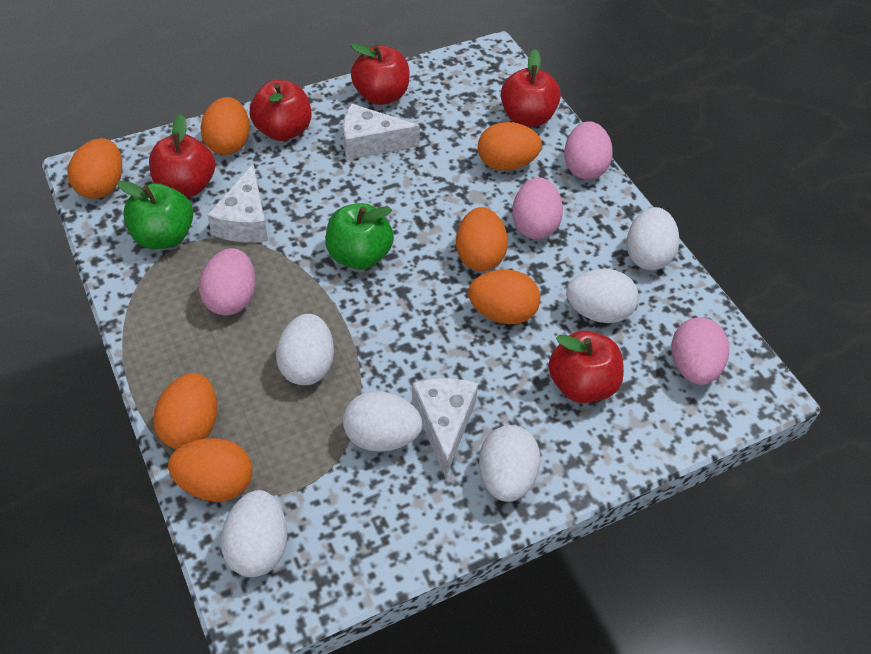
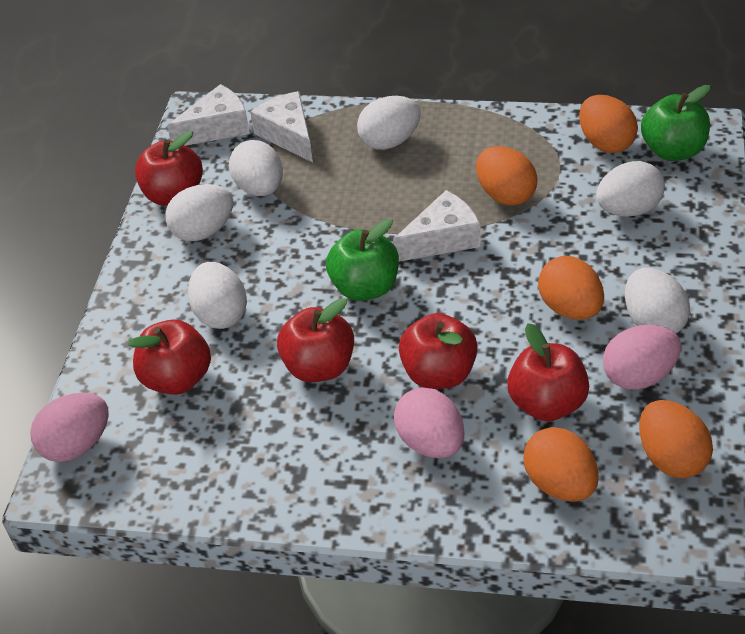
orange egg: [68,138,122,199] [153,373,217,449] [168,438,253,502] [201,97,250,155] [456,207,508,271] [468,270,541,324] [478,122,542,171] = 7 -> [476,146,537,206] [523,427,599,502] [538,256,604,320] [579,95,638,153] [639,400,713,478] = 5
pink egg: [199,248,255,316] [512,177,563,239] [564,121,613,180] [671,318,729,385] = 4 -> [30,393,109,462] [394,387,465,458] [603,325,681,390] = 3

